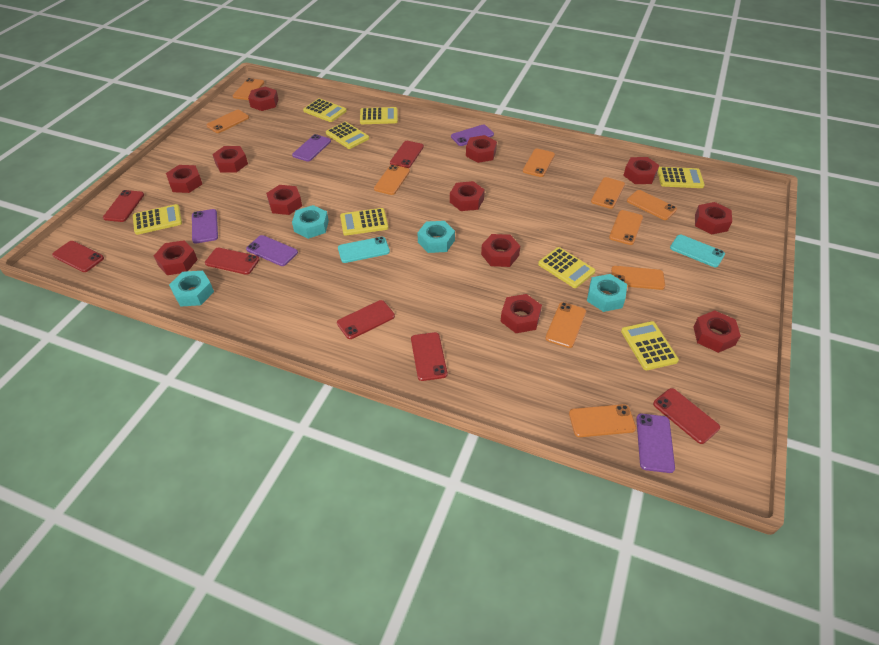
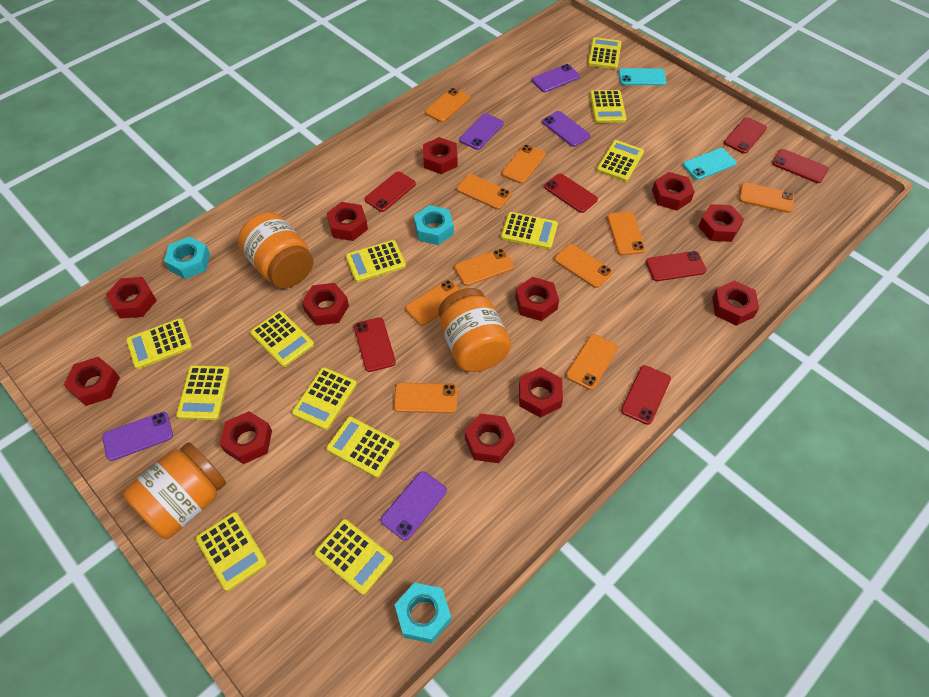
orange jar: none = 0 -> [123,442,226,539] [238,212,313,288] [438,288,511,372] = 3
turquoise nut: [169,271,214,307] [292,205,329,239] [417,221,455,253] [587,274,627,312] = 4 -> [164,236,210,279] [394,583,451,643] [414,205,454,245] = 3
yellow calculator: [133,204,182,235] [303,98,347,122] [326,122,369,149] [340,208,388,236] [360,107,398,124] [538,247,595,288] [621,321,679,370] [658,167,705,188] = 8 -> [126,318,192,369] [176,365,230,420] [195,512,267,591] [250,311,314,367] [292,367,357,430] [314,519,393,595] [326,416,400,478] [345,240,406,282] [501,212,558,249] [588,37,621,69] [590,90,626,123] [597,140,644,182] = 12

